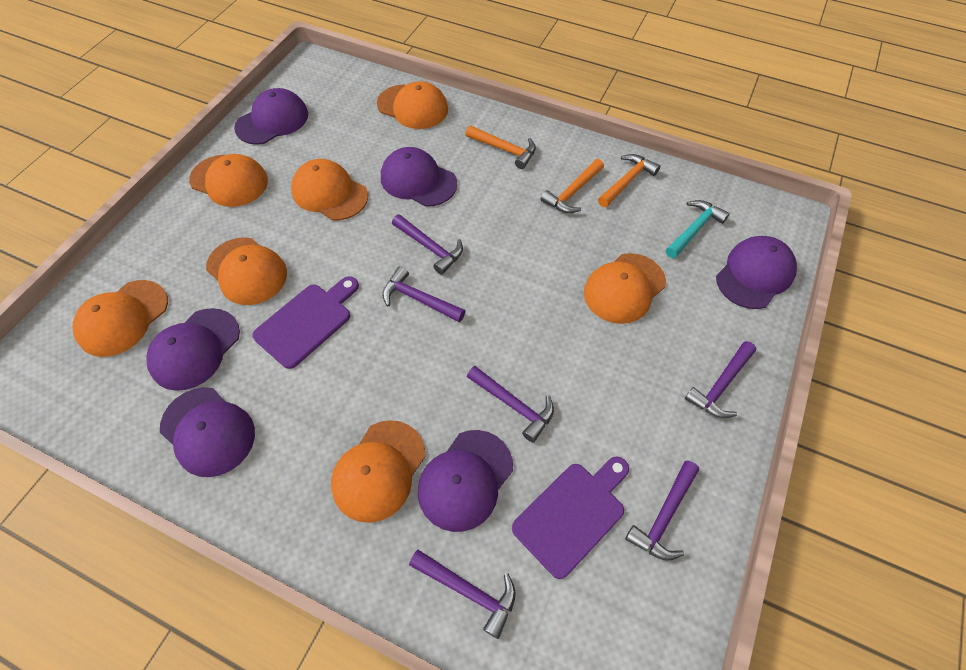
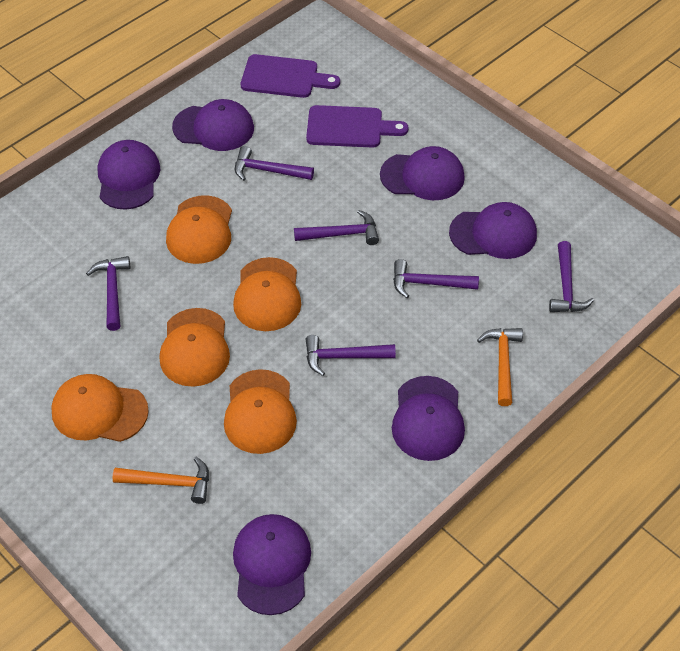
orange cap: [73,280,168,357] [189,154,268,207] [206,237,287,305] [291,159,368,220] [331,420,426,523] [377,81,448,129] [584,253,666,324] = 7 -> [51,374,149,442] [160,308,230,387] [166,195,232,264] [224,369,297,454] [233,257,301,331] = 5
orange hammer: [465,125,536,169] [541,159,604,213] [598,154,660,207] = 3 -> [113,457,209,504] [477,328,523,406] = 2
turquoise hammer: [666,200,730,258] = 1 -> none = 0

